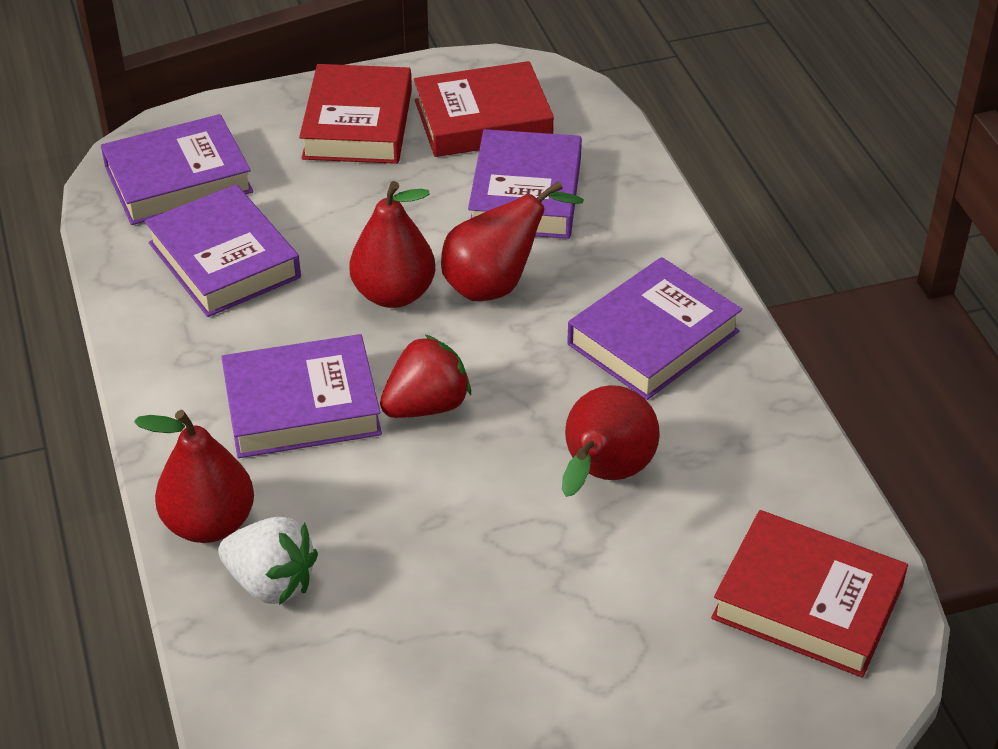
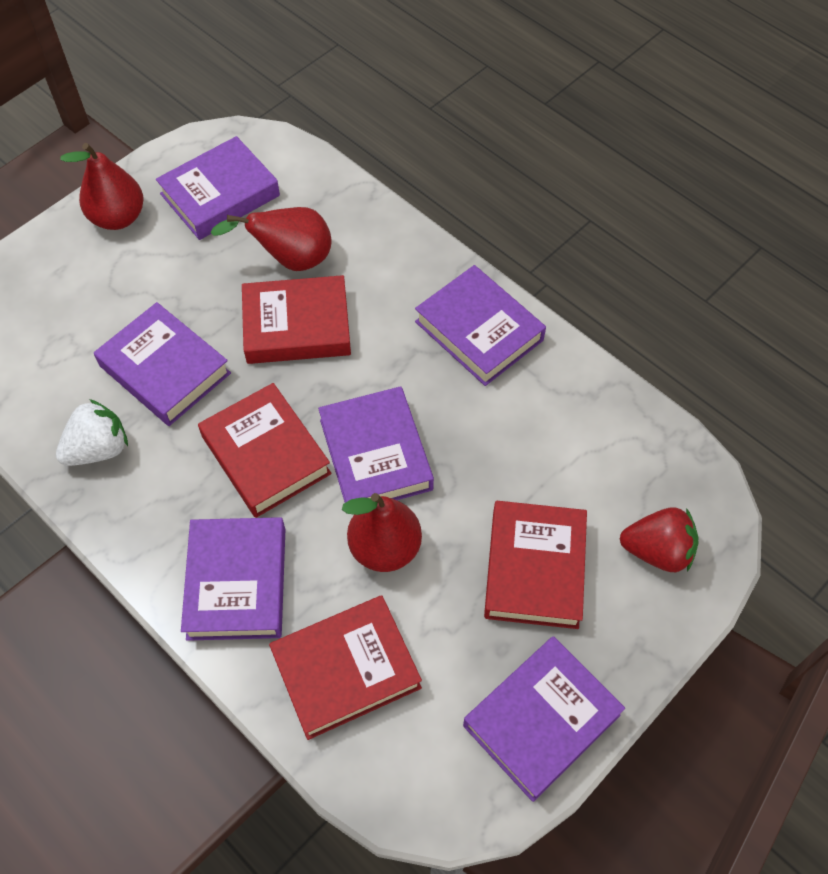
purple book: [101,114,253,225] [145,184,301,317] [221,334,382,458] [468,129,582,239] [567,257,742,400] = 5 -> [94,302,231,426] [156,136,280,240] [181,517,286,641] [318,386,434,503] [415,265,546,386] [463,636,625,802] = 6
red book: [299,64,412,164] [414,61,554,157] [711,510,908,678] = 3 -> [198,383,332,518] [242,275,351,364] [269,596,422,740] [484,501,587,629] = 4
red pear: [134,410,254,543] [350,181,435,308] [441,181,584,301] [562,385,660,497] = 4 -> [60,143,144,230] [210,207,332,271] [342,493,422,572] = 3

